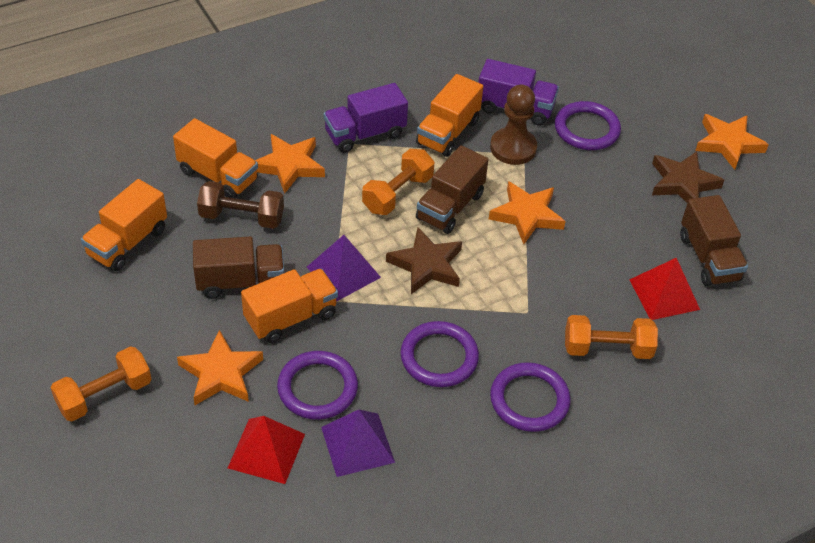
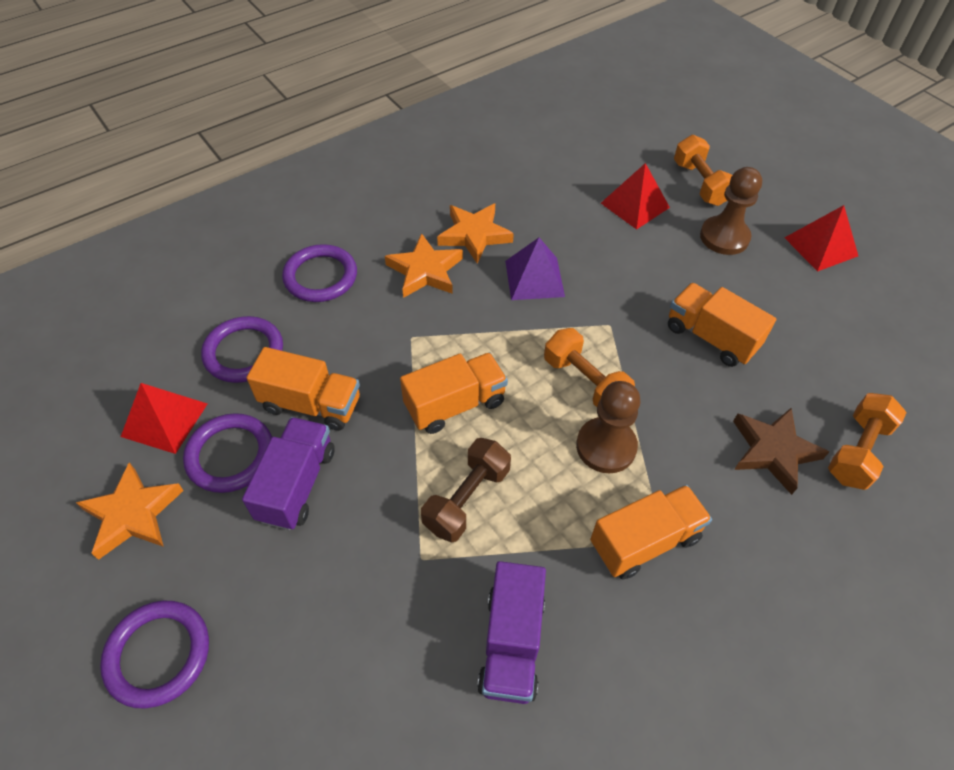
brown pawn: [490,85,537,165] = 1 -> [576,381,640,473] [700,167,762,255] = 2
brown star: [386,227,462,294] [652,151,724,203] = 2 -> [733,408,829,495] = 1
brown truck: [193,237,284,299] [416,145,489,234] [680,195,748,286] = 3 -> none = 0
orange star: [177,330,263,405] [255,134,325,194] [489,181,566,244] [695,114,769,170] = 4 -> [76,462,184,560] [385,233,463,298] [437,204,514,264] = 3
purple pyramid: [307,235,381,301] [321,410,395,477] = 2 -> [505,238,565,300] = 1
red pyramid: [228,416,305,484] [629,258,700,320] = 2 -> [121,383,207,454] [601,163,670,230] [784,205,858,272] = 3

